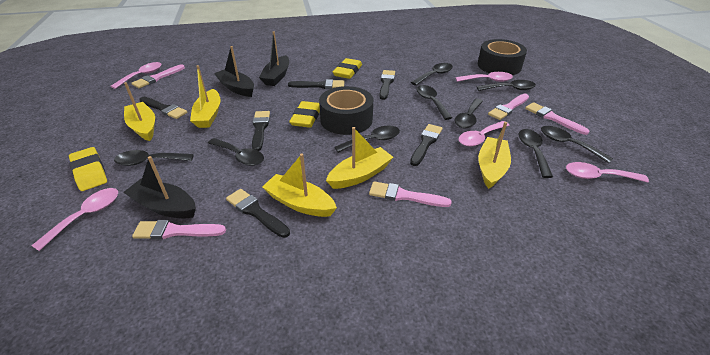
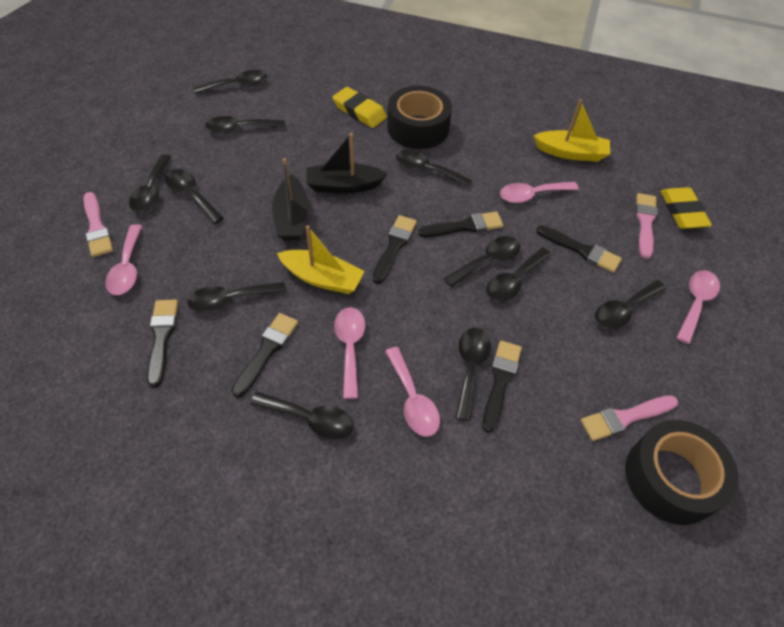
black boat: [123,156,196,218] [214,46,254,97] [259,32,289,86] = 3 -> [272,158,308,240] [306,133,387,193] = 2
black spoon: [114,150,194,166] [208,138,264,166] [334,126,400,153] [411,63,453,86] [416,85,452,120] [455,99,483,128] [477,80,536,91] [518,129,553,178] [541,126,613,163] = 9 -> [129,154,171,212] [165,169,224,224] [187,282,286,312] [194,70,267,94] [205,116,285,133] [250,392,354,439] [396,150,473,187] [443,236,521,287] [455,328,491,421] [486,247,551,302] [595,280,666,329] = 11
pink brush: [131,64,185,88] [132,220,226,239] [369,181,452,207] [488,94,529,120] [525,102,589,135] = 5 -> [83,192,113,257] [581,395,678,441] [636,193,658,259] = 3
yellow boat: [124,82,155,141] [190,65,221,128] [262,154,337,217] [326,127,393,189] [478,122,511,189] = 5 -> [277,225,365,294] [533,99,610,162] = 2
yellow eraser: [69,147,107,191] [289,101,320,128] [333,58,362,79] = 3 -> [332,87,387,128] [661,187,712,229] = 2

